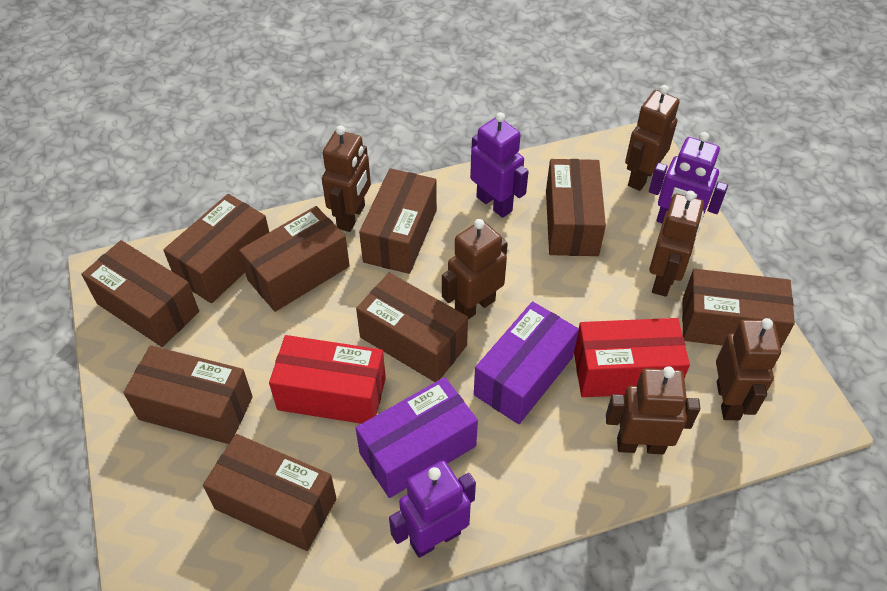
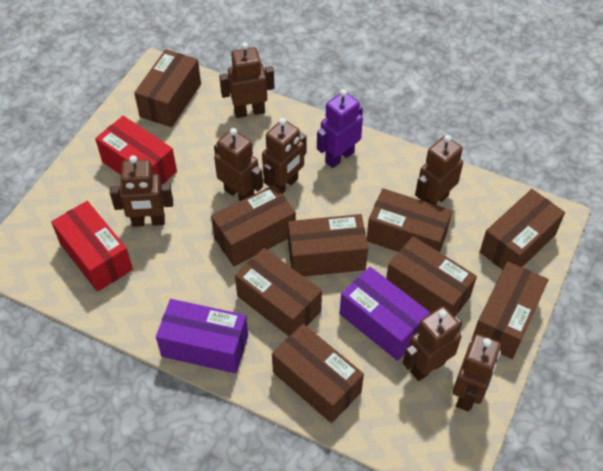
brown robot: [322,125,371,232] [442,219,508,319] [606,366,700,454] [625,85,680,191] [649,191,704,297] [716,318,781,420] = 6 -> [110,155,173,227] [214,128,263,201] [219,42,274,118] [262,118,307,194] [403,306,462,381] [415,135,463,205] [453,334,501,411] = 7
purple robot: [389,460,476,558] [470,112,529,218] [649,132,728,223] = 3 -> [317,89,363,168] = 1

